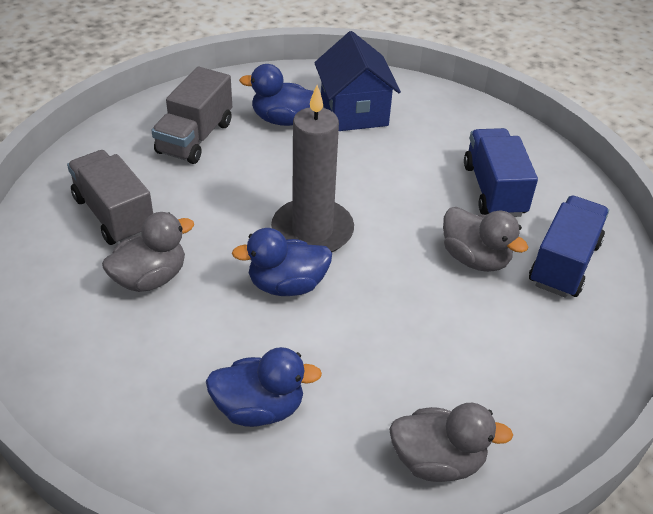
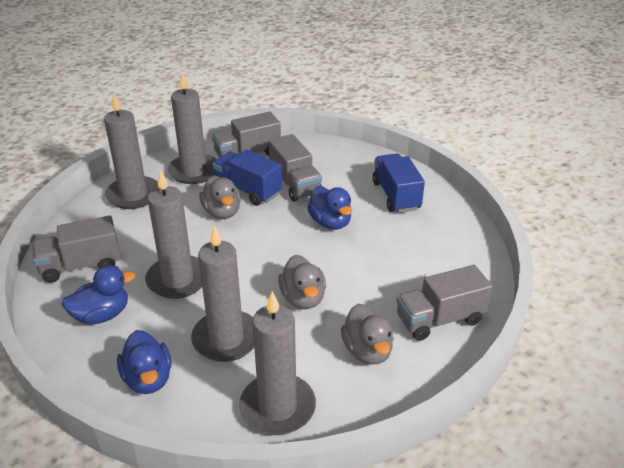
blue house: [314,31,401,131] = 1 -> none = 0
grey candle: [271,85,354,252] = 1 -> [104,93,158,209] [145,169,202,299] [168,73,217,184] [191,225,254,362] [239,291,316,435] = 5
grey truck: [67,150,153,245] [151,67,232,164] = 2 -> [33,215,120,283] [212,112,281,157] [269,134,322,201] [396,265,493,341] = 4

